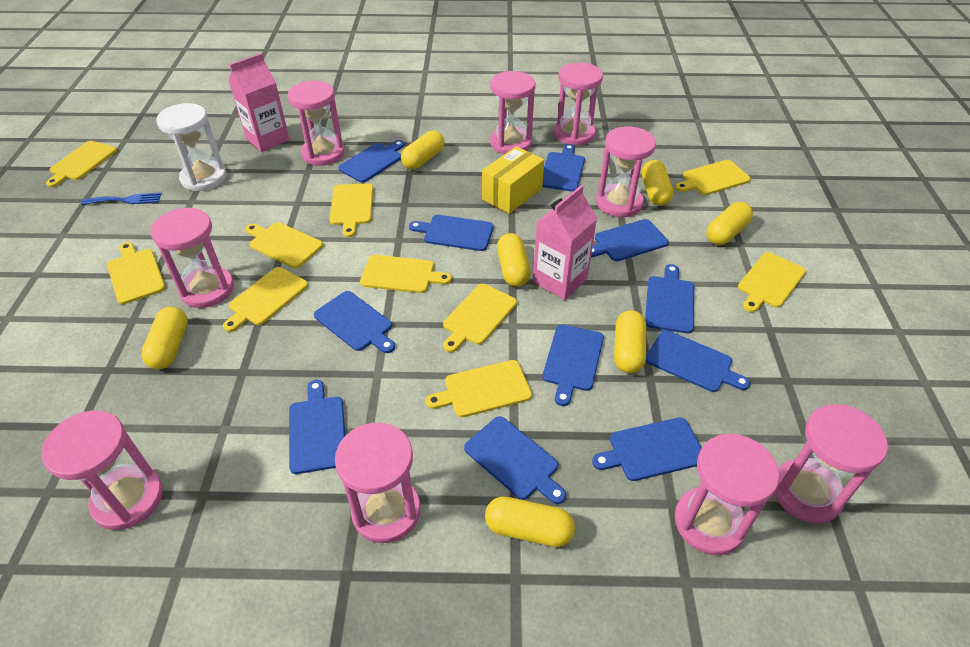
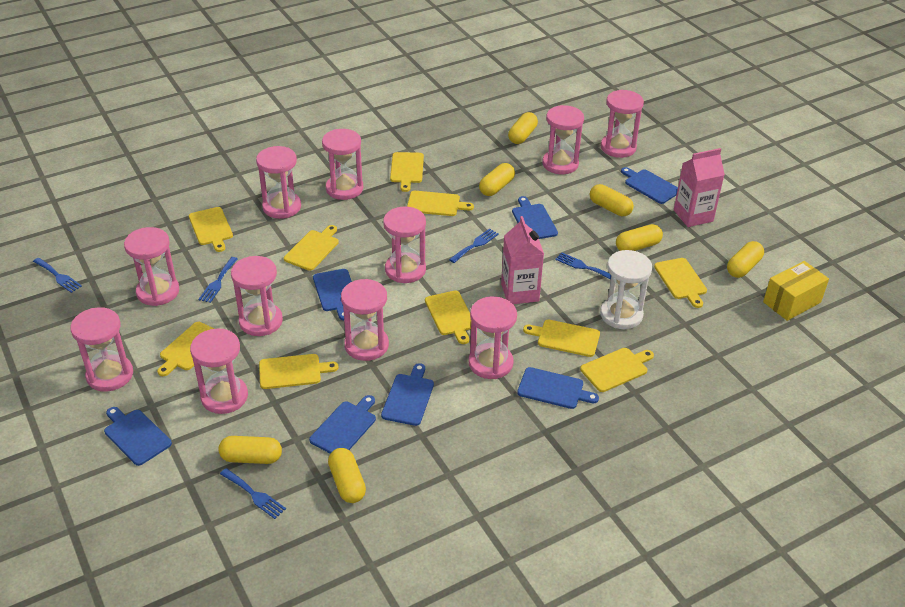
blue cutting board: [289,380,345,474] [314,291,395,353] [338,140,405,183] [409,215,494,251] [464,416,566,504] [542,144,585,192] [543,324,604,406] [591,219,669,261] [592,417,702,481] [645,264,694,333] [646,330,750,392] = 11 -> [104,407,172,466] [309,395,376,454] [313,269,352,320] [381,363,434,426] [512,196,558,239] [517,367,599,409] [621,167,678,204] = 7
blue fork: [81,193,162,205] = 1 -> [33,258,82,293] [199,257,238,303] [220,468,286,519] [449,228,499,263] [555,252,611,280] = 5
pink hourglass: [41,410,163,530] [151,208,234,308] [288,81,345,166] [335,423,421,543] [490,71,536,154] [554,63,603,146] [596,126,656,217] [674,434,779,555] [774,404,888,523] = 9 -> [70,307,133,392] [124,227,179,306] [190,329,248,414] [231,256,283,336] [256,146,301,219] [322,129,363,200] [341,279,389,361] [383,207,426,283] [468,296,517,379] [542,105,584,174] [601,90,644,158] = 11

